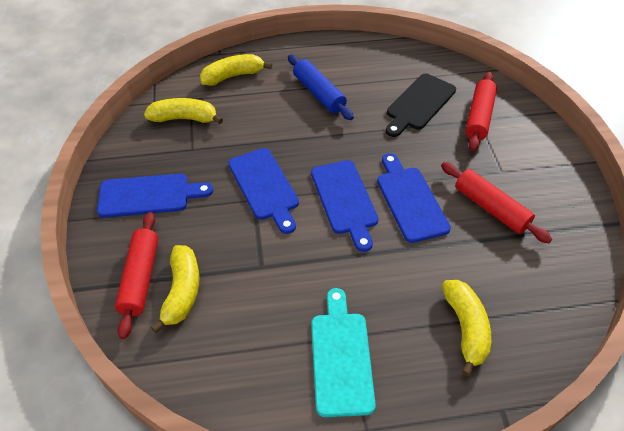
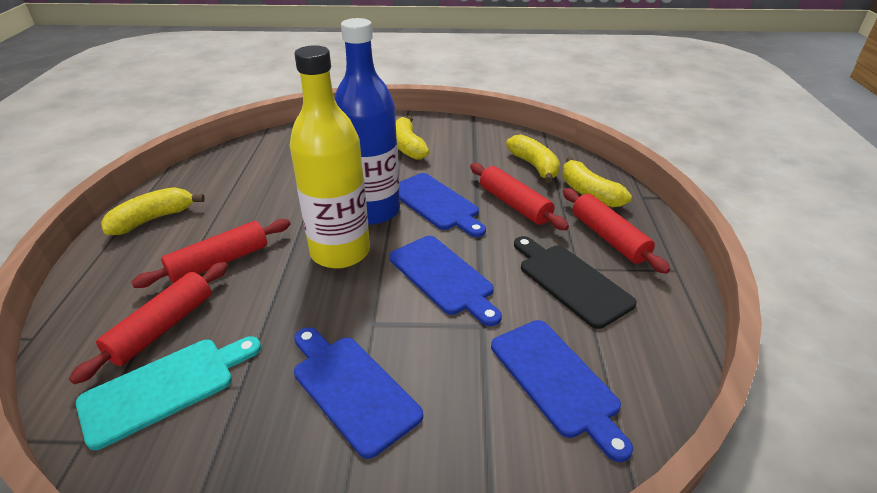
blue bottle: none = 0 -> [334,18,400,225] = 1
blue rolling pin: [288,54,354,120] = 1 -> none = 0
red rolling pin: [115,212,158,339] [441,162,552,243] [465,72,497,151] = 3 -> [69,262,228,384] [131,219,290,288] [470,163,569,230] [563,188,670,274] = 4
yellow bottle: none = 0 -> [289,45,370,269] = 1

